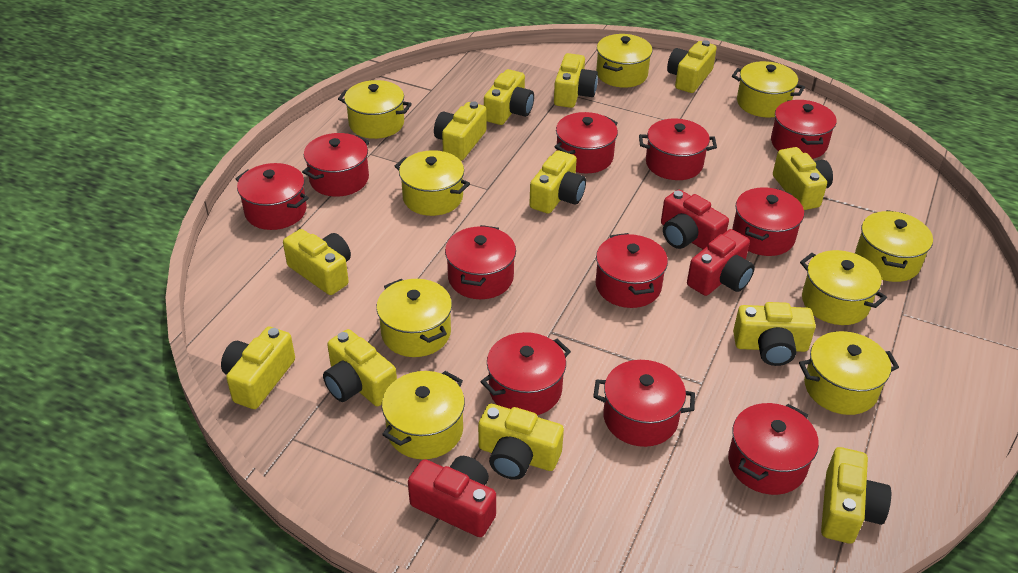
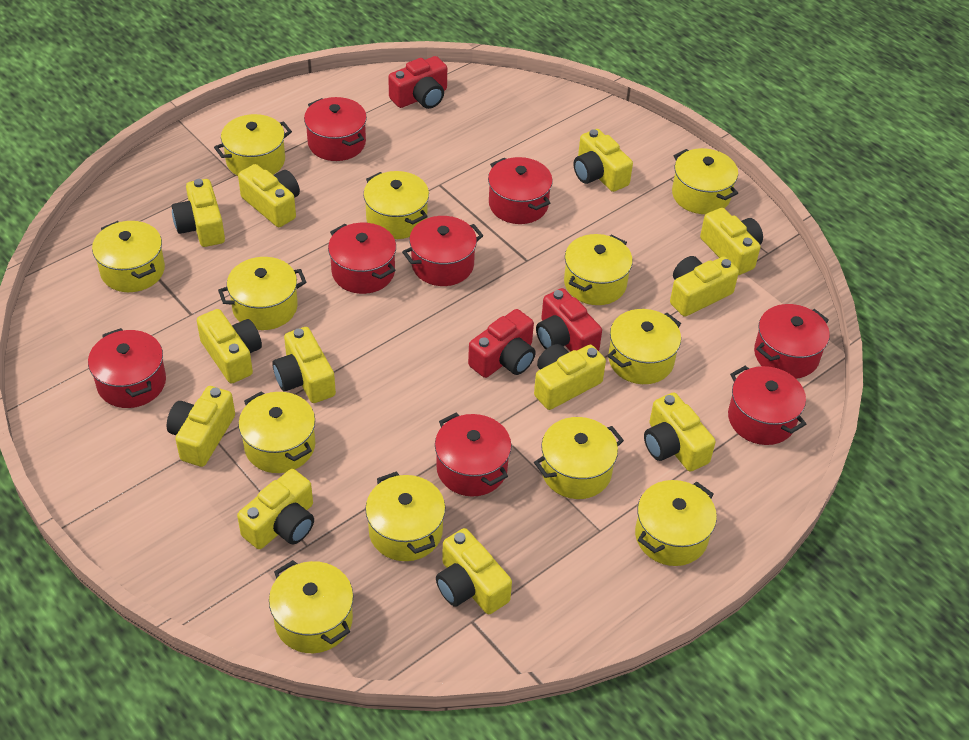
red pot: [235,163,309,230] [302,133,370,197] [445,225,516,299] [480,332,571,415] [554,112,618,173] [593,360,695,447] [596,233,668,308] [639,118,717,180] [728,403,819,495] [732,187,804,256] [771,100,836,159] = 11 -> [88,328,166,408] [304,97,367,161] [328,223,396,294] [402,216,483,286] [435,413,512,496] [488,157,553,224] [728,366,806,445] [754,304,830,379] = 8
yellow pot: [338,80,412,139] [376,279,452,357] [382,371,465,459] [395,150,470,216] [596,34,652,88] [732,61,805,117] [799,331,899,415] [800,250,887,325] [855,210,933,282] = 9 -> [92,221,165,292] [214,114,292,176] [218,257,307,330] [238,391,315,473] [269,560,353,653] [363,171,429,239] [365,471,445,561] [534,417,624,499] [564,234,633,305] [608,309,681,384] [635,480,717,566] [672,148,738,214] = 12

